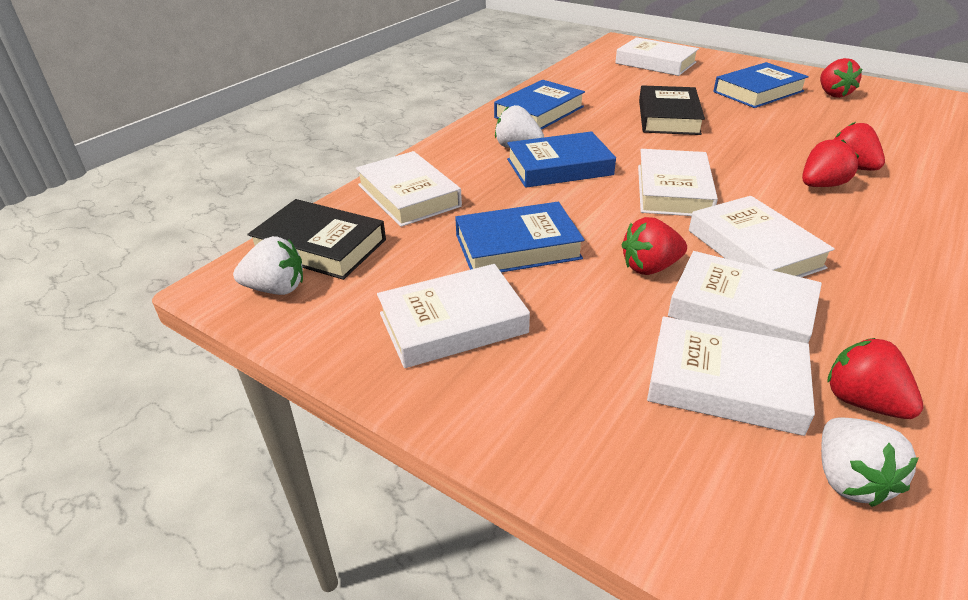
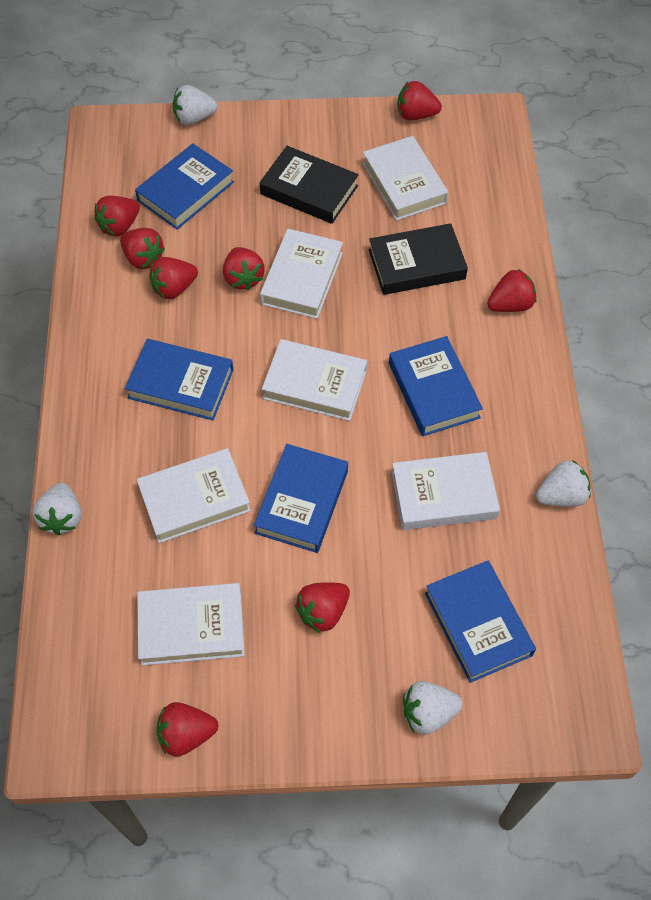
blue book: [455,202,585,272] [494,80,585,130] [507,131,616,188] [713,62,809,108] = 4 -> [125,339,233,420] [135,143,234,230] [254,444,348,553] [389,336,483,436] [425,561,536,683] = 5
red strawberry: [621,217,687,275] [802,139,859,187] [820,58,862,98] [827,338,923,419] [834,122,885,171] = 5 -> [94,196,140,237] [120,228,165,269] [149,257,198,299] [156,702,218,757] [223,247,265,290] [295,582,350,633] [397,81,442,120] [487,269,537,312] = 8
white book: [356,151,462,227] [377,264,530,368] [615,37,699,76] [638,149,718,216] [647,316,815,436] [668,251,822,343] [689,196,835,277] = 7 -> [137,448,251,543] [137,583,245,666] [260,229,343,319] [262,339,367,421] [362,136,449,221] [392,452,500,530] = 6
white strawberry: [233,236,303,295] [495,105,544,148] [821,417,919,507] = 3 -> [32,483,81,535] [173,85,218,125] [403,681,463,735] [536,460,591,507] = 4

